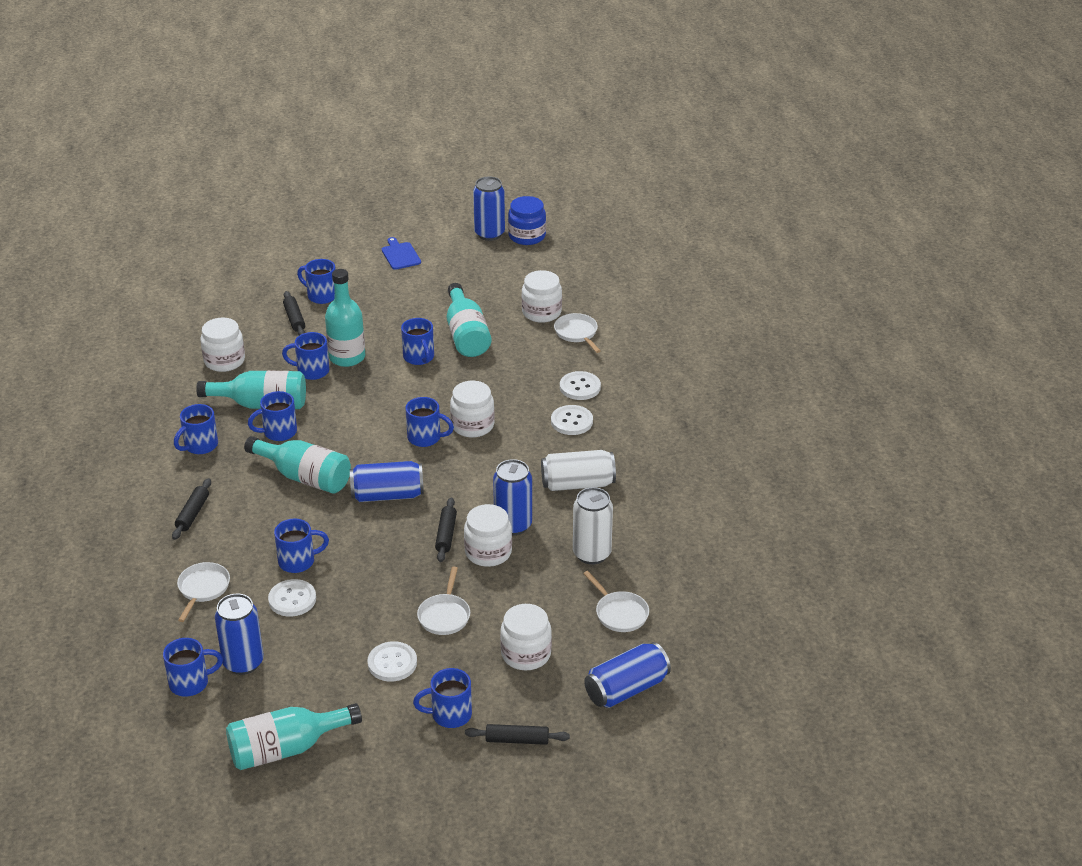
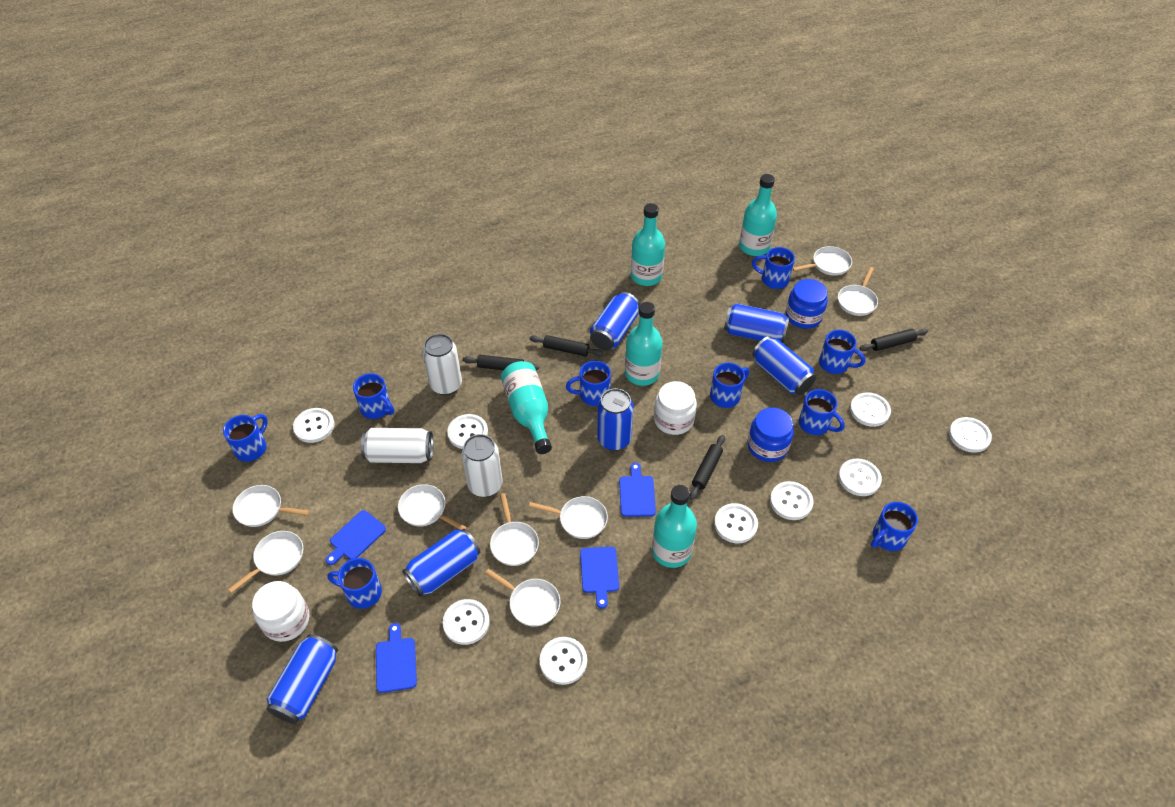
blue can: [215,594,264,675] [350,461,424,502] [473,176,505,241] [493,459,532,536] [584,642,671,708] = 5 -> [266,634,338,724] [402,529,481,597] [590,292,640,350] [597,388,633,451] [724,303,789,343] [752,336,816,395] = 6
blue cutting board: [382,237,421,270] = 1 -> [326,510,386,565] [376,623,417,693] [580,547,619,609] [619,463,656,517] = 4
blue jar: [508,196,546,245] = 1 -> [747,407,794,462] [786,279,828,329] = 2
white button: [268,579,316,617] [368,641,417,682] [551,405,593,435] [560,371,601,400] = 4 -> [293,408,334,443] [443,599,490,645] [447,414,488,449] [540,637,587,685] [714,503,758,543] [770,481,813,520] [838,459,882,496] [850,392,891,427] [949,417,992,453] = 9
white can: [541,450,616,491] [573,487,613,565] = 2 -> [361,428,434,463] [423,334,462,395] [461,434,503,497] = 3
white jar: [200,318,245,372] [450,381,495,438] [464,504,512,567] [500,604,552,670] [522,270,562,323] = 5 -> [252,581,310,642] [654,381,697,435] = 2
white pan: [177,562,230,622] [417,567,470,635] [554,313,601,353] [583,571,649,632] = 4 -> [228,531,303,593] [233,485,310,527] [398,484,467,530] [485,569,560,627] [490,493,539,566] [529,496,608,539] [793,246,852,276] [838,267,878,316] = 8

